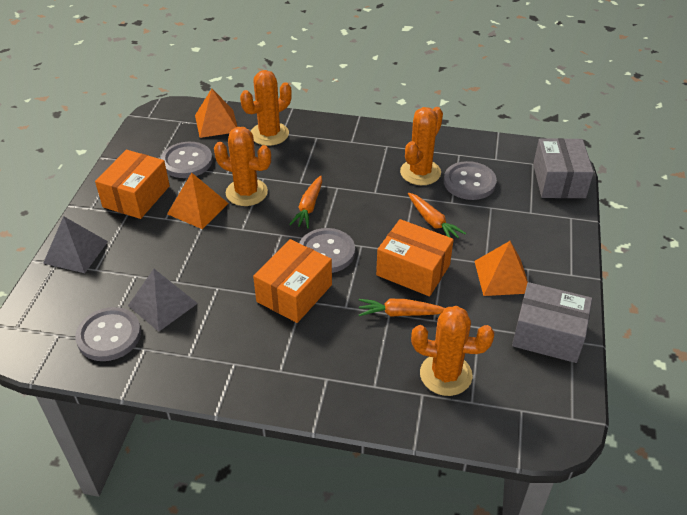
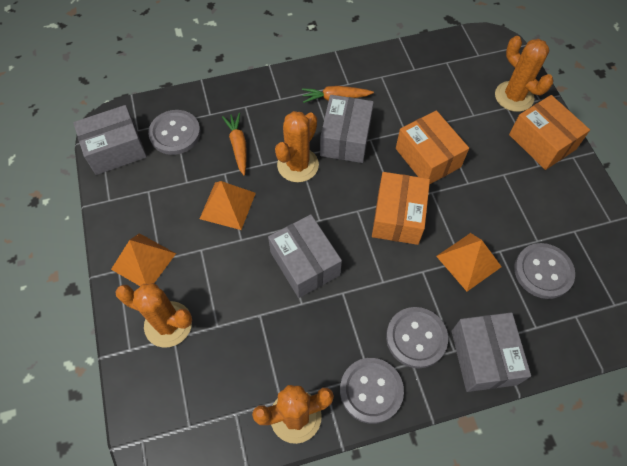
grey box: [512,282,592,363] [533,138,594,198] = 2 -> [73,105,147,175] [268,214,342,298] [320,95,374,163] [451,312,531,392] = 4
grey pyramid: [43,216,108,273] [128,269,198,332] = 2 -> none = 0
orange carrot: [289,176,322,228] [359,299,445,317] [408,193,466,238] = 3 -> [222,113,247,175] [302,86,374,103] = 2

